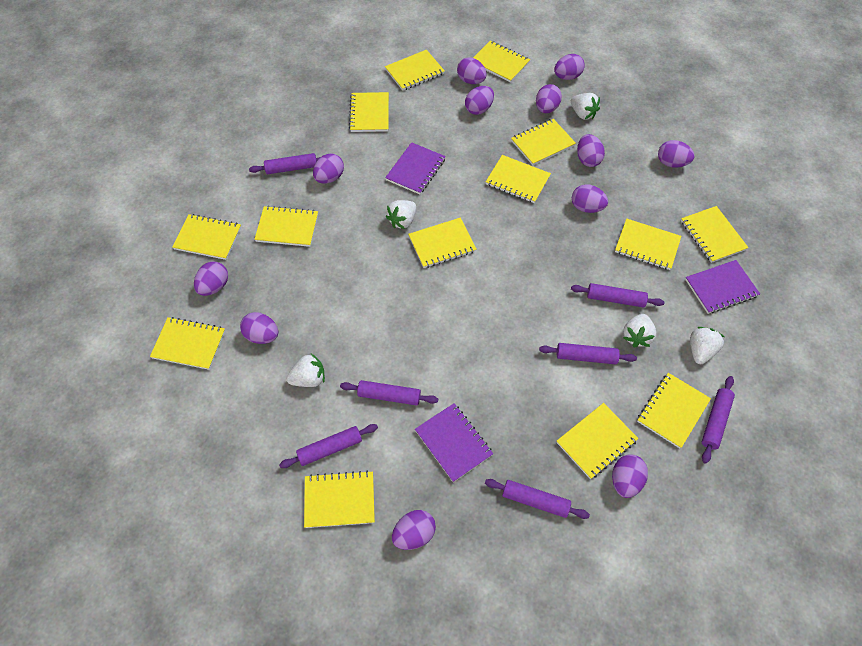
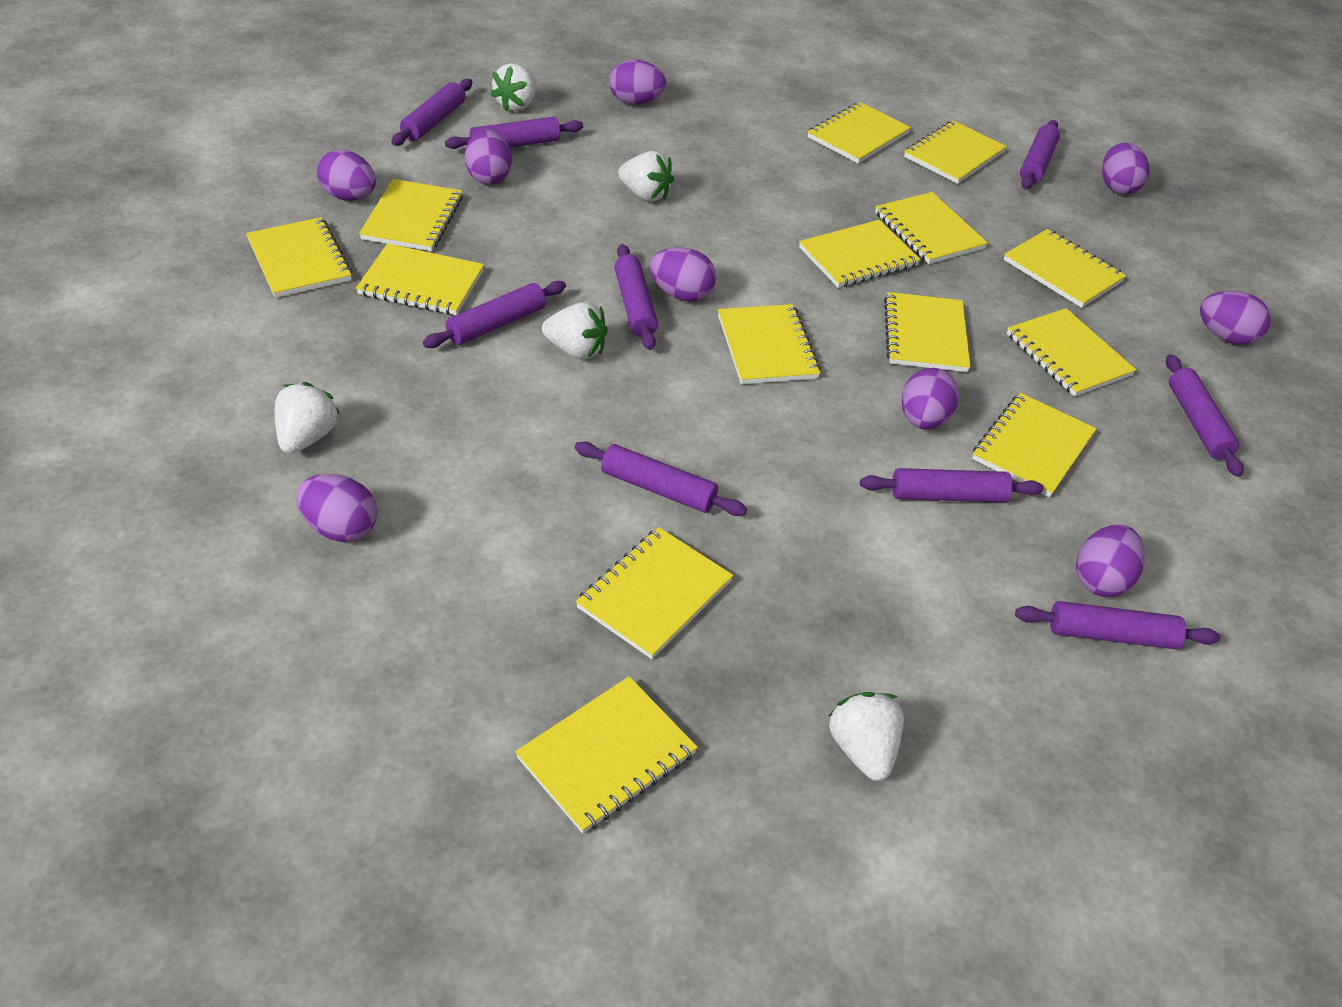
purple egg: [194,261,228,296] [240,312,278,344] [313,154,344,184] [392,510,436,550] [457,57,487,84] [465,86,494,115] [536,84,562,113] [554,54,585,80] [572,184,608,213] [577,134,605,167] [612,454,648,498] [658,140,695,167] = 12 -> [296,474,378,542] [317,150,376,201] [465,129,512,185] [609,60,666,104] [650,247,716,302] [902,368,959,430] [1076,524,1145,597] [1102,142,1150,195] [1200,291,1271,345] = 9
purple notebook: [385,142,446,194] [415,403,493,482] [685,260,760,314] = 3 -> none = 0
purple rolling pin: [249,153,321,174] [279,424,378,468] [340,380,438,406] [485,479,590,519] [539,343,637,364] [571,283,664,308] [702,376,735,464] = 7 -> [391,79,472,146] [423,281,566,348] [445,117,583,149] [574,441,747,516] [614,244,658,350] [860,468,1044,502] [1015,601,1220,649] [1020,120,1060,190] [1166,354,1244,477] = 9

